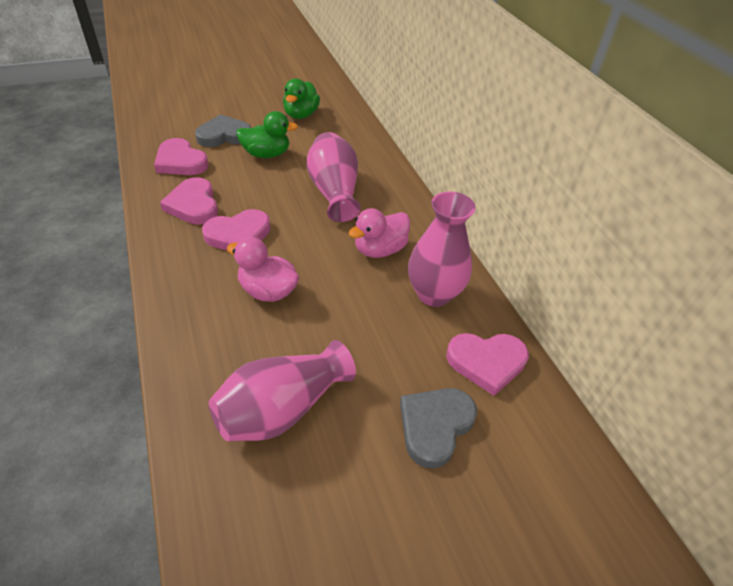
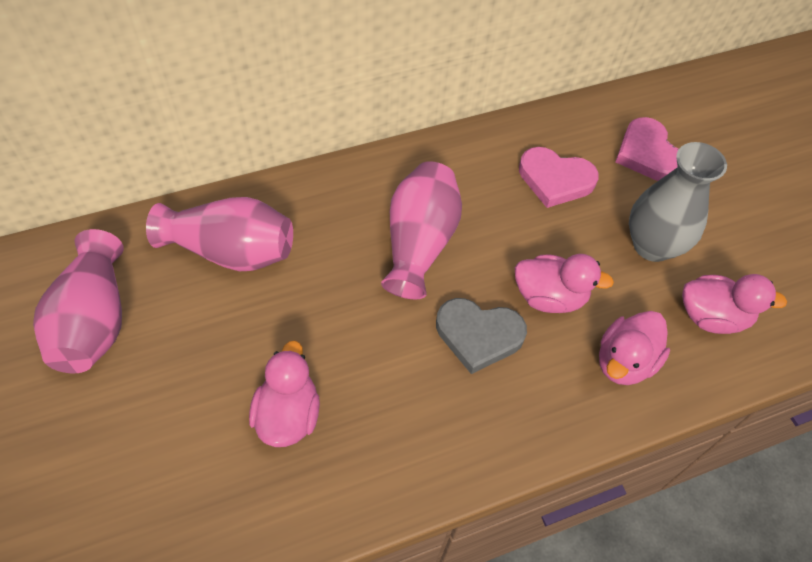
green duck: [236,111,298,158] [283,78,320,119] = 2 -> none = 0
grey heart: [195,114,251,147] [400,388,477,469] = 2 -> [436,298,527,374] = 1
grey vase: none = 0 -> [629,142,727,262] = 1
pink duck: [227,237,299,302] [349,208,410,258] = 2 -> [249,340,320,447] [515,254,614,313] [599,311,670,385] [682,274,787,334] = 4
pink heart: [154,138,208,175] [160,177,218,225] [202,209,270,250] [446,333,529,396] = 4 -> [519,147,599,208] [615,117,679,181] = 2

